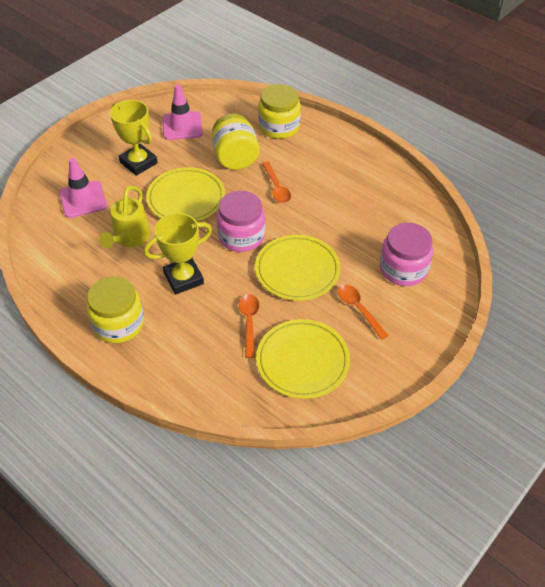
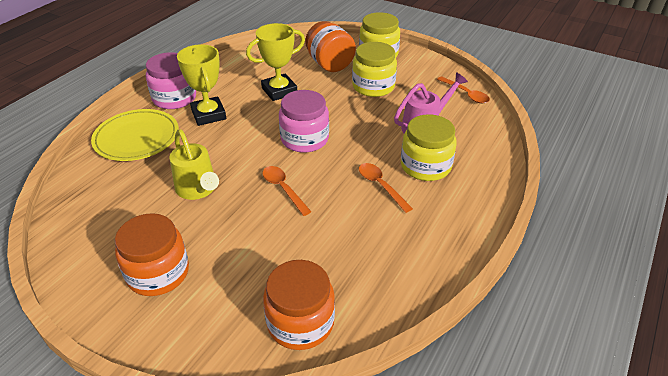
orange jar: none = 0 -> [115,213,189,296] [263,260,335,350] [305,21,356,72] = 3
pink traffic cone: [59,158,107,218] [163,85,203,140] = 2 -> none = 0
pink watering can: none = 0 -> [394,72,468,133] = 1
yellow plate: [146,167,225,222] [255,235,341,301] [256,319,350,399] = 3 -> [91,109,179,161] = 1

